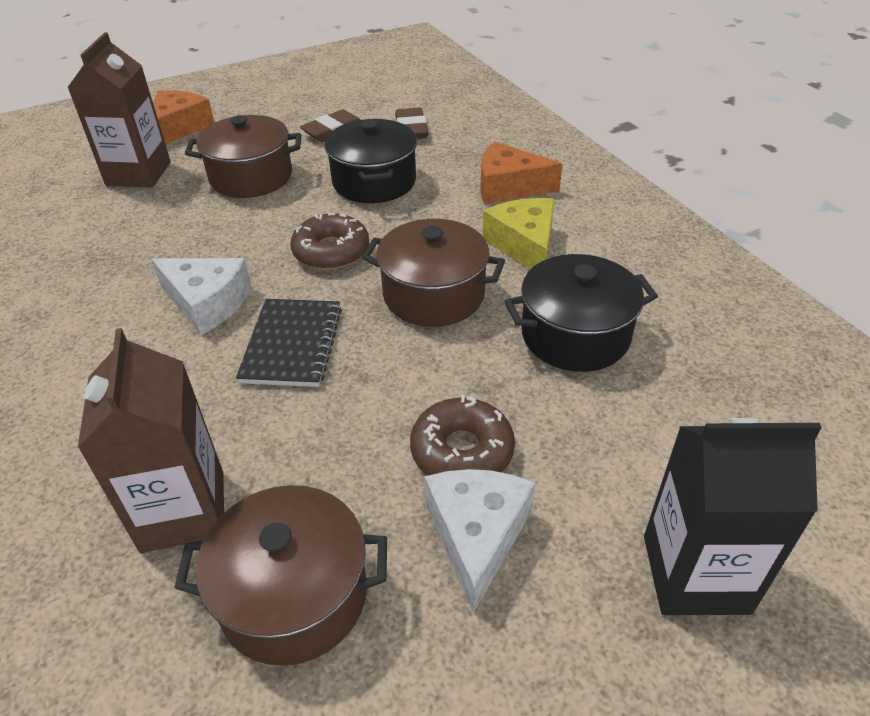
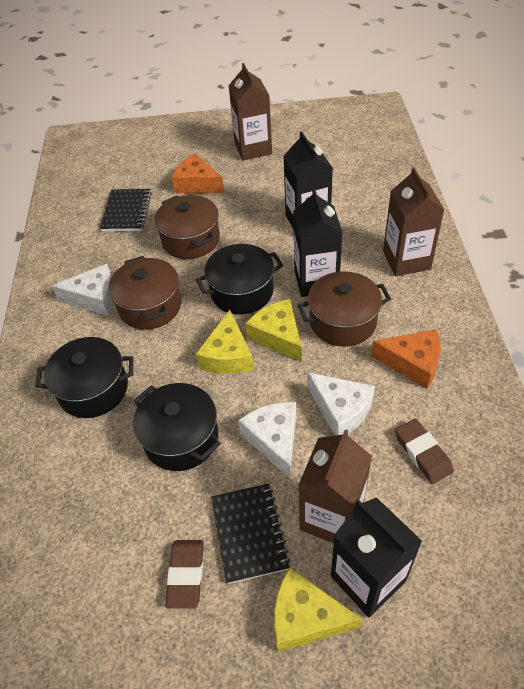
black carton: [644,418,822,615] = 1 -> [284,131,333,230] [293,188,343,297] [331,497,422,617] = 3
black notebook: [236,299,342,387] = 1 -> [100,189,152,231] [211,484,290,584] = 2
black pot: [325,119,417,203] [504,254,658,372] = 2 -> [35,337,134,418] [133,383,221,471] [196,244,283,315] = 3
brown carton: [67,32,171,188] [78,328,224,553] = 2 -> [229,63,272,160] [298,429,372,543] [383,167,445,276] = 3
brown donut: [290,213,369,270] [410,395,515,476] = 2 -> none = 0
white cheese: [151,258,252,335] [424,469,536,613] = 2 -> [52,264,114,315] [238,402,296,478] [307,372,375,435] = 3
yellow cheese: [482,198,554,270] = 1 -> [196,310,254,374] [245,299,302,362] [274,567,362,652] = 3

